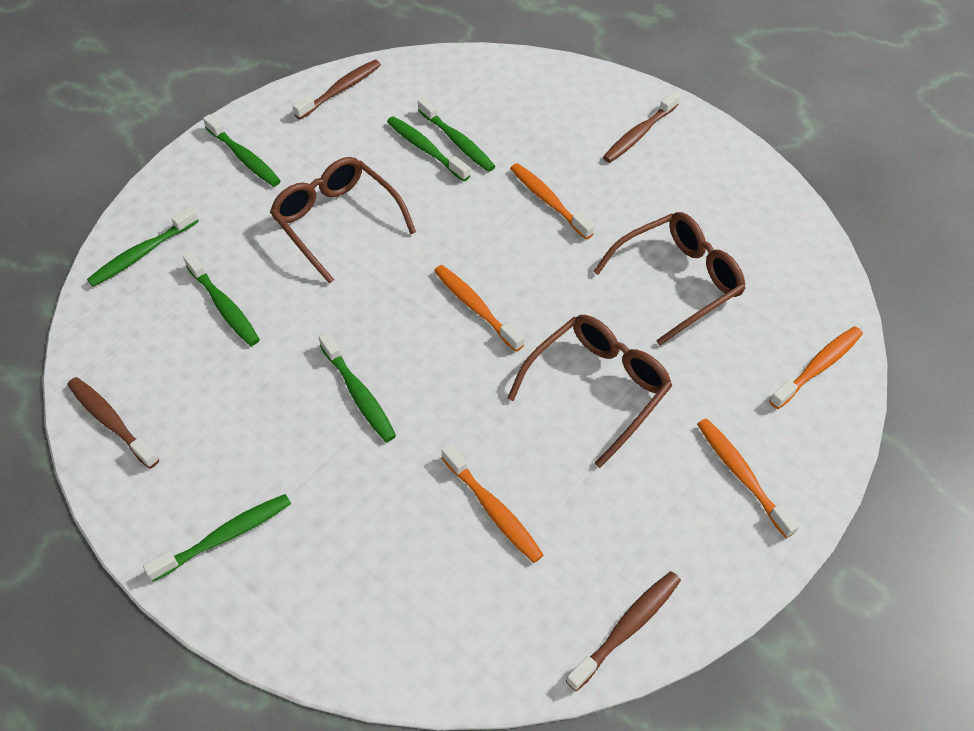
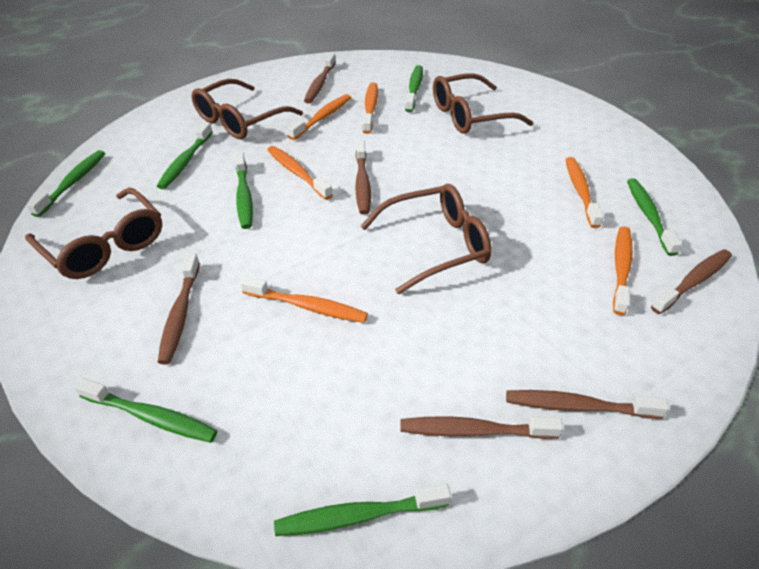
brown glasses: [270,157,416,284] [507,315,672,468] [593,212,746,346] = 3 -> [25,188,162,279] [192,79,303,139] [360,184,492,294] [433,73,533,134] = 4
brown toothbrush: [67,377,159,469] [292,60,381,120] [566,571,681,691] [603,91,680,163] = 4 -> [158,254,200,364] [304,53,336,104] [356,140,371,215] [400,416,563,439] [506,390,669,419] [651,249,732,314] = 6
orange toothbrush: [434,265,524,352] [442,444,544,563] [510,163,594,240] [697,418,800,538] [769,326,863,409] = 5 -> [240,276,368,323] [267,146,333,200] [288,94,351,140] [363,82,378,134] [565,157,604,228] [613,226,633,315] = 6

